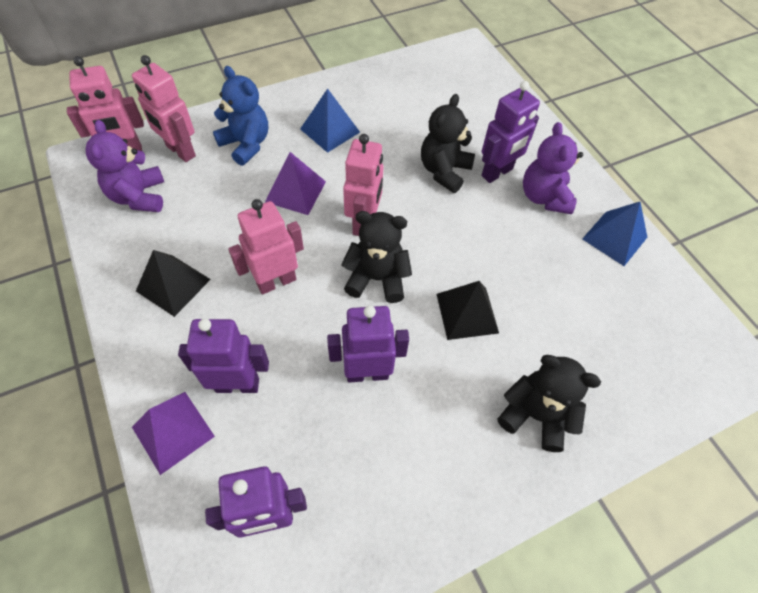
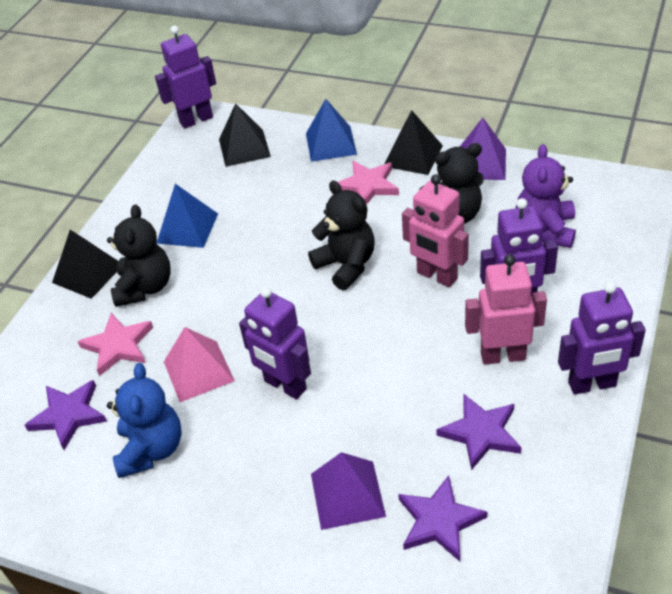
black pyramid: [136,250,211,317] [437,281,499,340] = 2 -> [52,230,118,299] [219,103,271,167] [384,110,443,175] = 3
pink pyramid: none = 0 -> [164,327,235,402] = 1
pink robot: [67,56,144,151] [132,55,196,162] [228,199,304,295] [343,134,384,236] = 4 -> [402,174,469,287] [465,254,547,364] = 2
pink star: none = 0 -> [77,313,153,376] [338,161,399,205] = 2
purple star: none = 0 -> [25,380,107,450] [398,475,488,562] [436,394,522,470] = 3
purple teddy bear: [86,120,164,212] [523,122,583,214] = 2 -> [515,144,576,248] = 1

